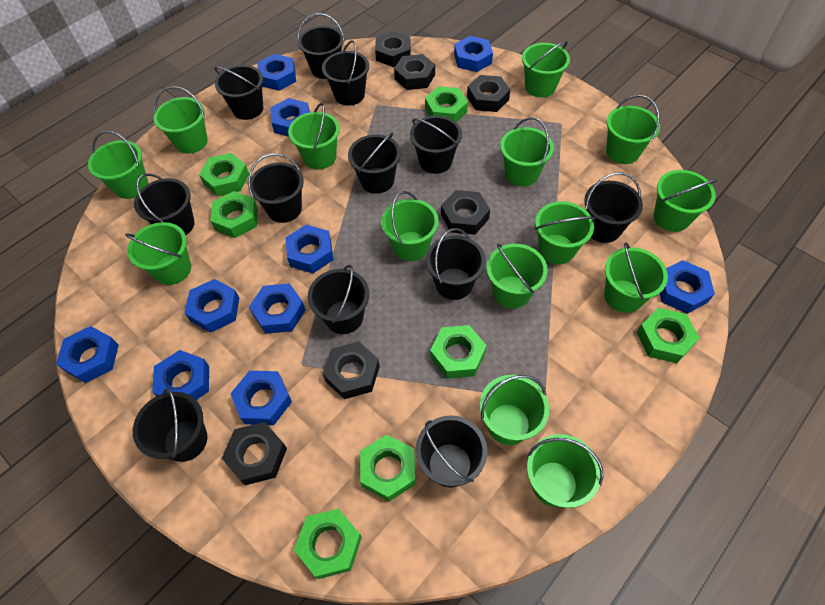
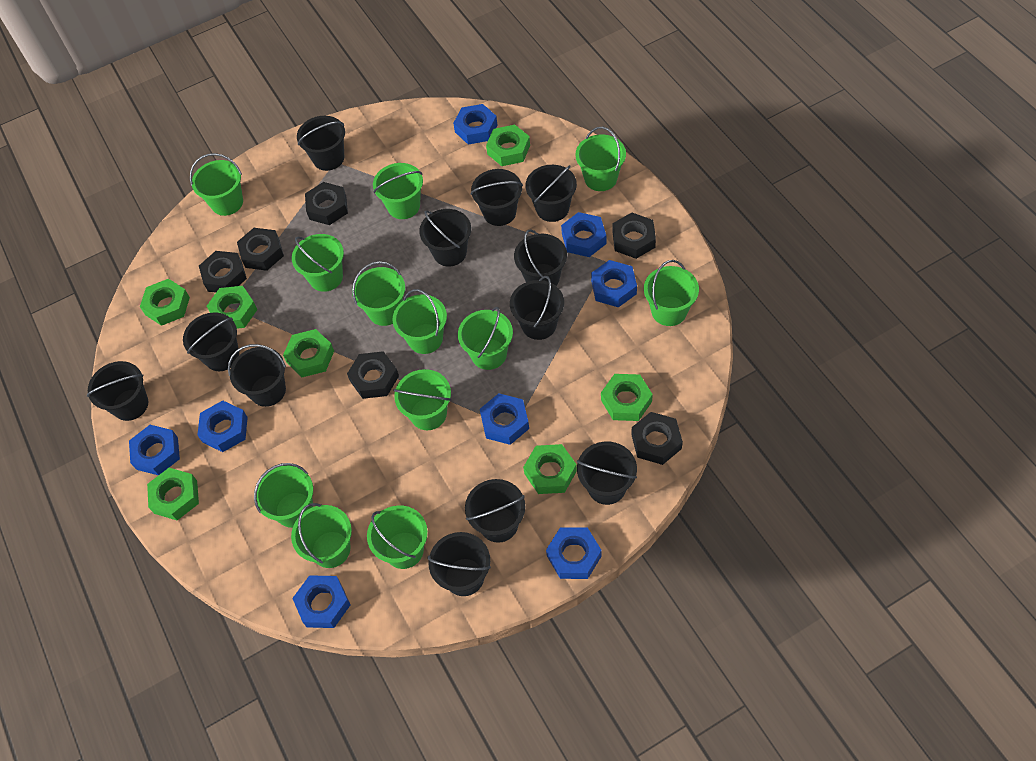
blue nut: [56,326,119,383] [152,350,209,400] [185,279,239,333] [231,371,292,425] [249,283,306,334] [257,54,296,91] [270,98,310,137] [285,225,333,273] [454,36,493,72] [660,260,715,314] = 10 -> [129,425,180,475] [197,400,248,452] [292,575,350,628] [453,104,497,144] [480,393,529,445] [546,528,602,579] [561,212,606,257] [591,260,637,307] = 8
green bucket: [88,131,148,199] [125,222,191,285] [154,86,208,154] [288,103,340,169] [381,191,439,261] [479,375,549,445] [486,243,548,309] [500,117,554,187] [522,41,570,98] [527,434,603,508] [535,201,596,264] [604,242,668,313] [606,95,660,164] [654,170,717,232] = 14 -> [190,153,243,216] [254,463,314,528] [291,503,352,568] [292,234,344,292] [352,261,405,326] [367,506,428,569] [373,163,423,219] [393,289,447,354] [393,369,451,430] [458,307,513,370] [575,127,626,191] [644,260,699,326] = 12

